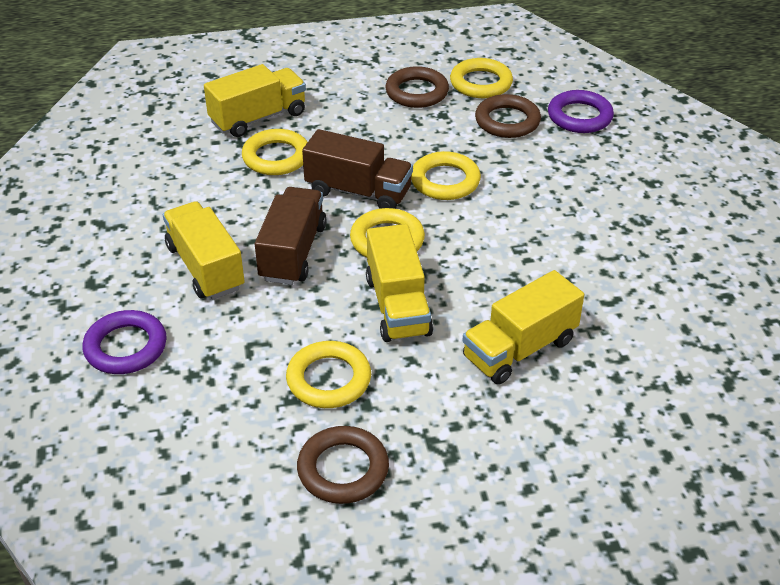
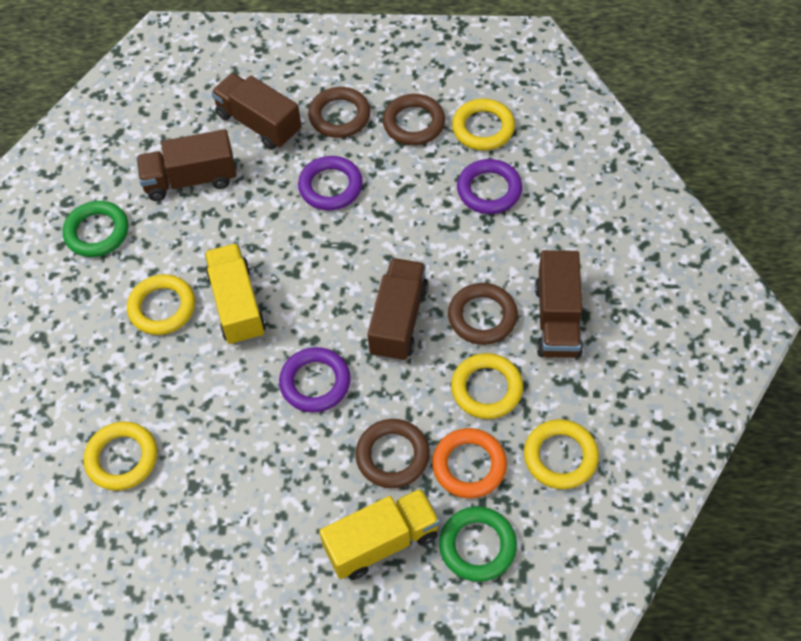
brown ring: [297,426,389,504] [385,66,449,108] [475,94,541,138] = 3 -> [308,87,370,138] [355,419,430,488] [383,94,445,145] [448,283,518,345] = 4
brown truck: [255,187,327,285] [302,129,413,209] = 2 -> [136,129,236,201] [211,73,302,150] [368,258,429,362] [535,250,583,358] = 4
green ring: none = 0 -> [63,201,128,257] [439,507,517,582] = 2
orange ring: none = 0 -> [432,428,507,498] = 1
purple ring: [82,310,167,374] [548,90,614,133] = 2 -> [279,347,351,413] [298,156,363,210] [457,159,522,214] = 3
yellow truck: [163,201,245,300] [204,64,306,137] [366,224,433,342] [462,270,584,384] = 4 -> [204,243,266,345] [319,488,440,580] = 2

